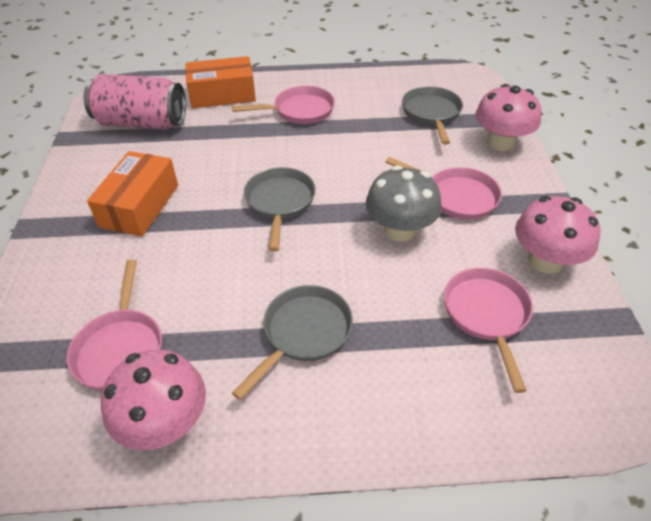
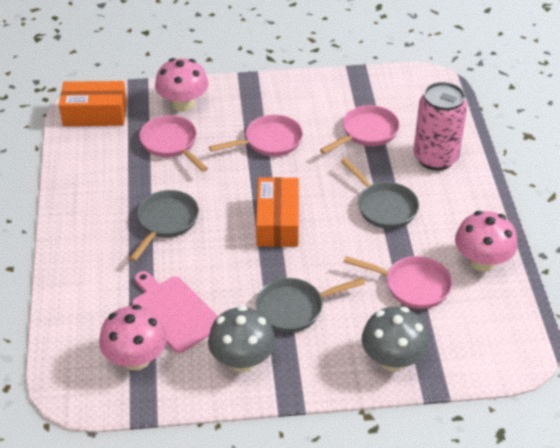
grey mushroom: [366,166,441,242] = 1 -> [208,306,275,372] [361,307,429,372] = 2
pink cutting board: none = 0 -> [132,271,218,353] = 1

